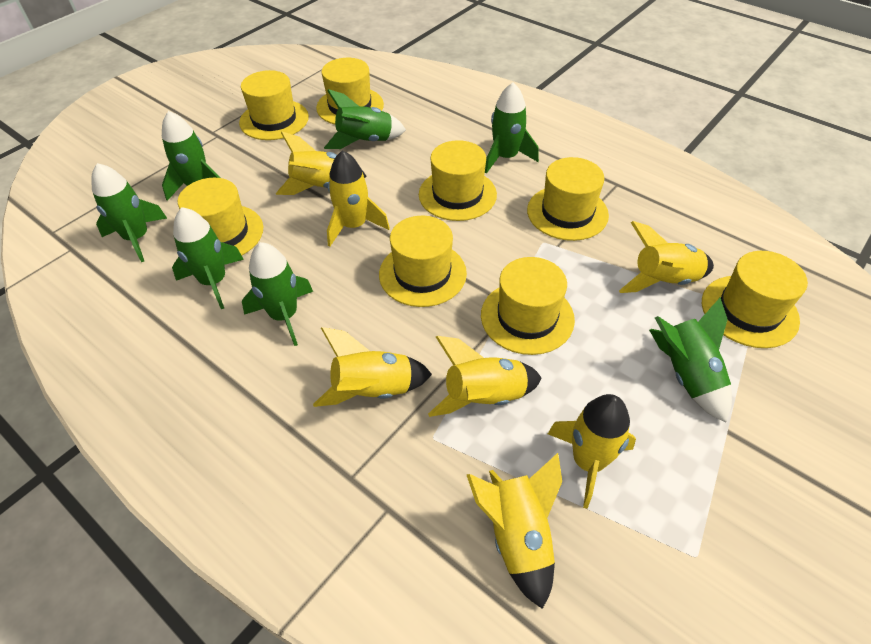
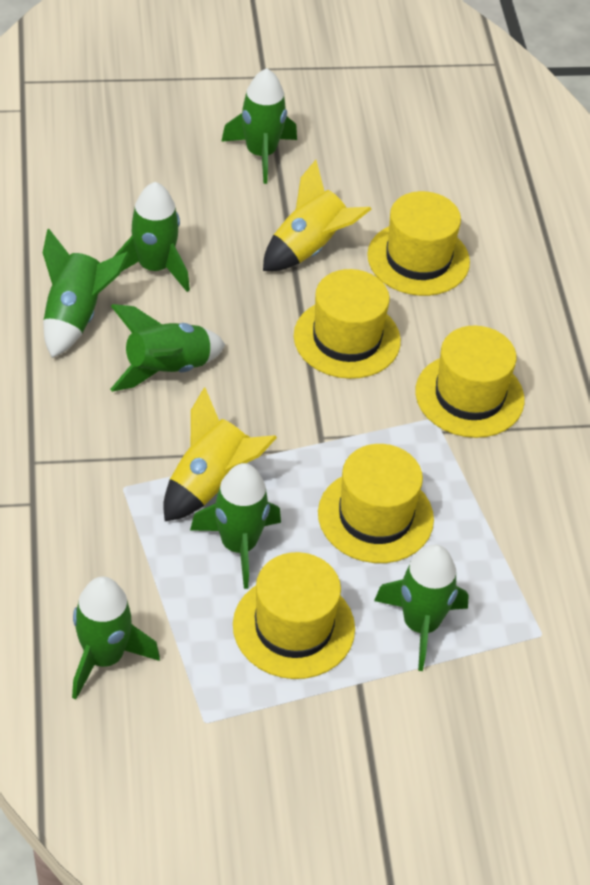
yellow hat: [178,178,263,255] [239,70,309,140] [316,58,384,124] [379,216,467,307] [419,140,497,221] [481,257,575,355] [527,157,609,241] [702,251,808,348] = 8 -> [233,552,355,679] [294,269,401,379] [318,444,434,563] [367,191,470,296] [415,326,525,438] = 5
yellow rocket: [276,131,367,195] [313,327,432,407] [327,150,390,247] [428,336,542,417] [467,453,562,609] [548,394,636,509] [619,221,714,293] = 7 -> [163,387,277,521] [263,160,371,271] = 2

